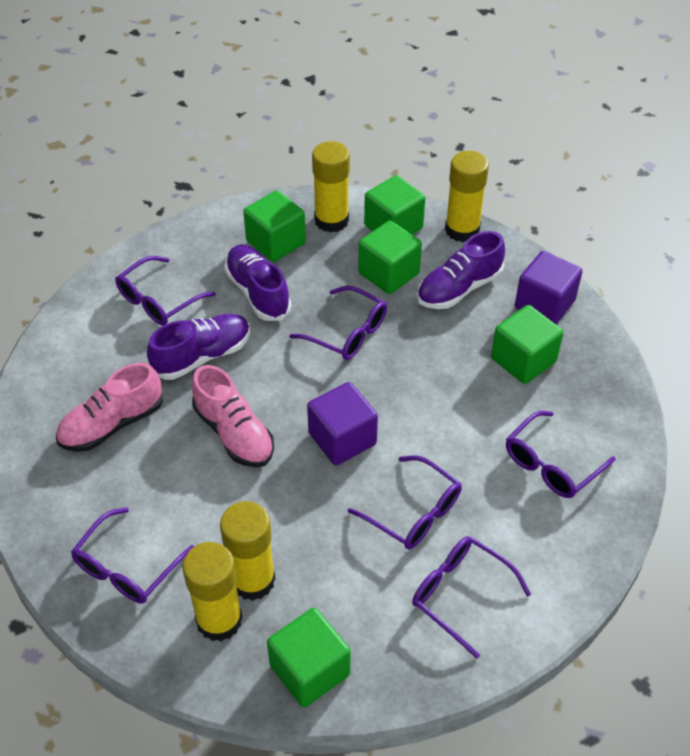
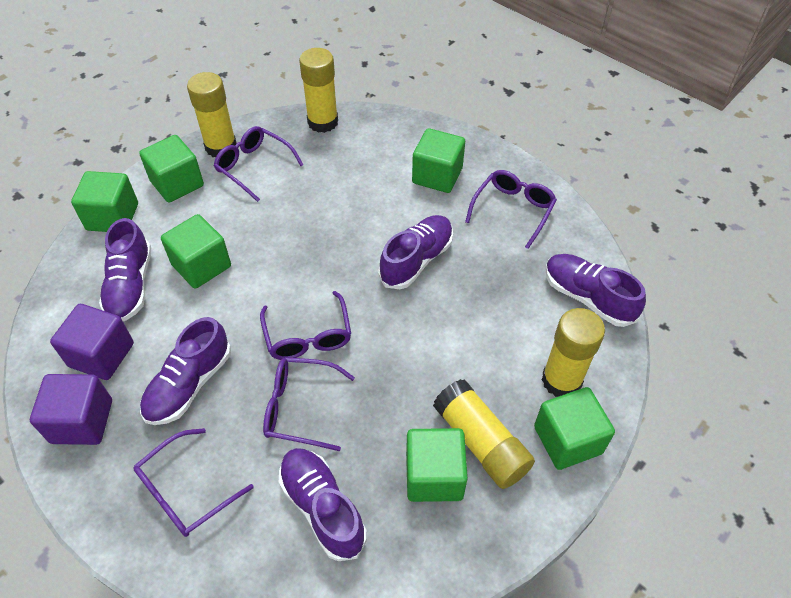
green cube: [243,191,306,262] [267,608,351,708] [358,221,422,294] [364,175,425,234] [491,305,563,384] = 5 -> [71,171,138,232] [139,135,204,203] [161,214,231,289] [406,428,468,502] [412,128,465,193] [534,387,615,470] = 6
pink shoe: [56,363,163,452] [192,365,274,467] = 2 -> none = 0
purple glasses: [71,507,194,604] [115,256,215,325] [289,286,387,360] [348,456,462,549] [412,536,531,659] [506,411,616,498] = 6 -> [133,428,254,537] [214,126,303,202] [260,291,351,360] [263,357,355,451] [465,170,557,249] = 5
purple shoe: [147,314,250,380] [224,244,291,321] [417,231,505,309] = 3 -> [99,218,151,321] [140,317,231,425] [279,448,367,561] [379,215,453,289] [546,254,646,327] = 5

